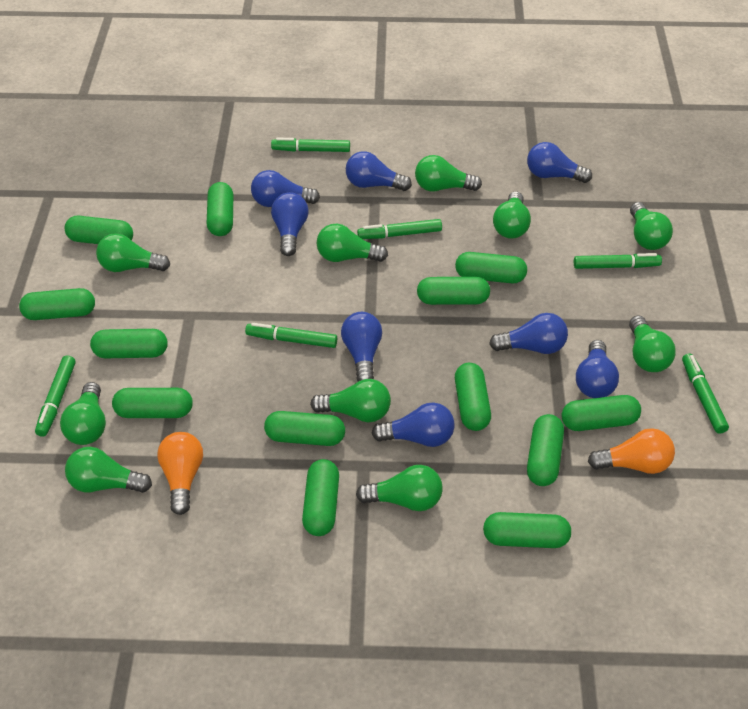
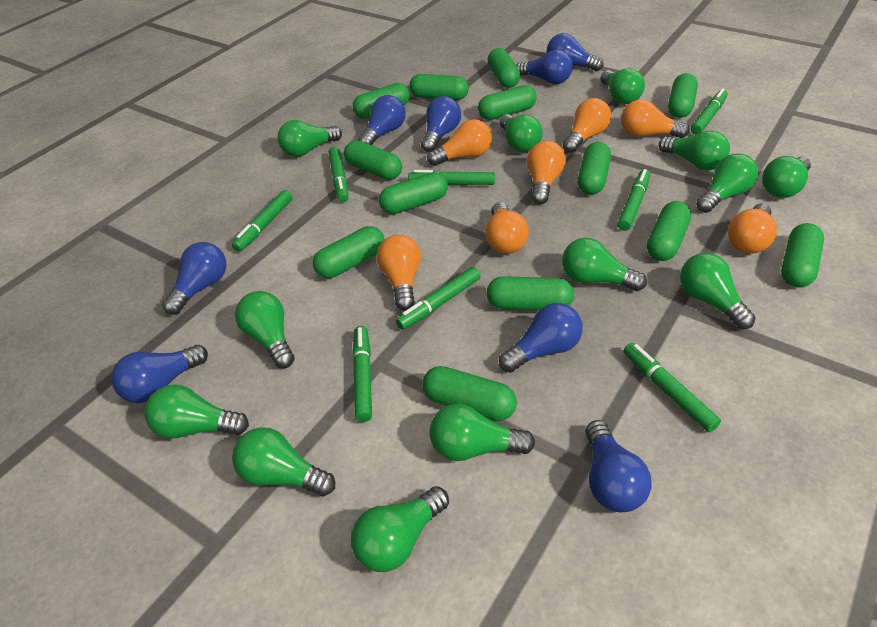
green light bulb: [60,382,106,445] [65,447,152,493] [96,233,170,272] [310,379,391,422] [317,224,388,262] [356,465,443,511] [415,155,482,191] [493,191,531,239] [629,315,676,372] [630,202,673,250] = 10 -> [145,384,249,439] [232,427,335,496] [235,291,294,368] [278,120,342,157] [351,486,449,572] [429,404,535,461] [499,114,543,152] [562,238,647,291] [600,68,645,104] [658,130,730,171] [680,253,756,329] [696,153,758,213] [762,156,811,198] = 13
green marker: [35,355,76,437] [245,323,337,348] [271,138,350,152] [357,219,442,239] [574,253,662,269] [682,353,729,434] = 6 -> [232,190,292,252] [329,147,349,202] [352,326,372,422] [396,267,481,330] [408,170,495,185] [618,169,650,231] [623,343,721,432] [691,88,728,135] = 8
orange light bulb: [157,432,203,515] [588,428,675,474] = 2 -> [377,235,421,311] [427,119,492,166] [485,202,529,254] [527,141,566,204] [563,98,611,153] [621,99,689,138] [728,203,777,254] = 7

